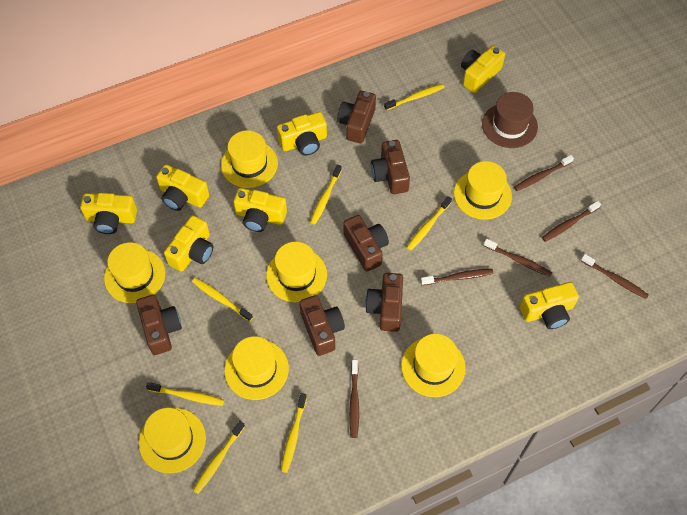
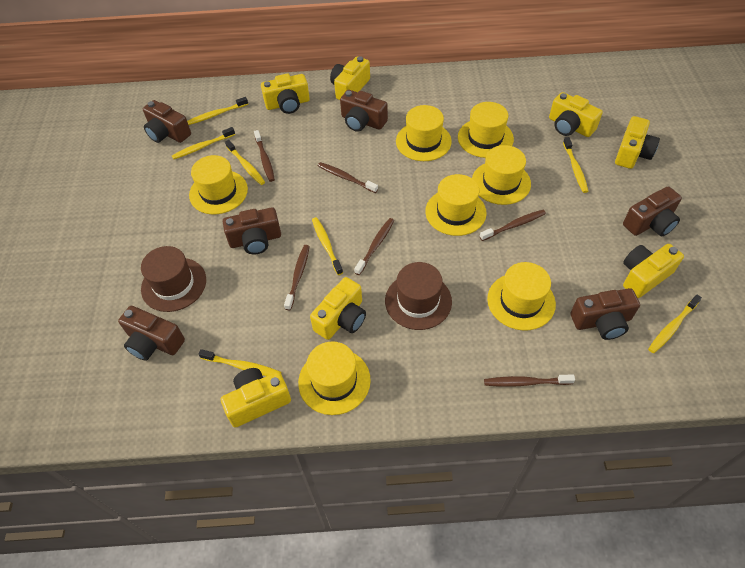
brown hat: [482,92,538,148] = 1 -> [141,246,206,312] [385,262,452,330] = 2

